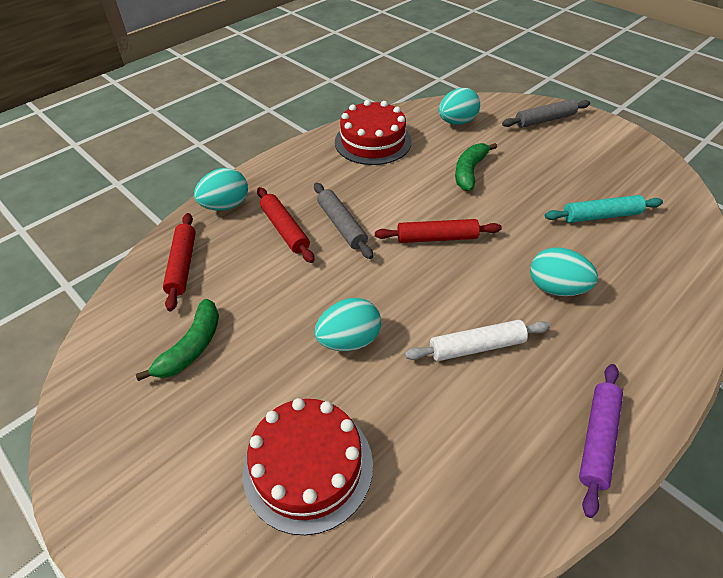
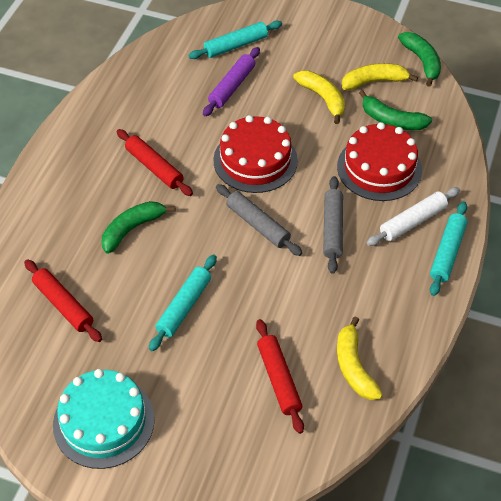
green banana: [136,299,219,381] [455,143,497,191] = 2 -> [102,201,175,254] [359,90,432,130] [398,32,441,87] = 3
turquoise cake: none = 0 -> [53,369,155,469] = 1
turquoise egg: [194,168,248,211] [315,298,381,351] [439,88,480,125] [530,248,598,296] = 4 -> none = 0
turquoise rolling pin: [545,195,663,223] = 1 -> [149,255,217,351] [188,21,282,59] [430,201,468,296] = 3
yellow banana: none = 0 -> [293,71,345,124] [337,317,383,400] [342,63,418,90] = 3

